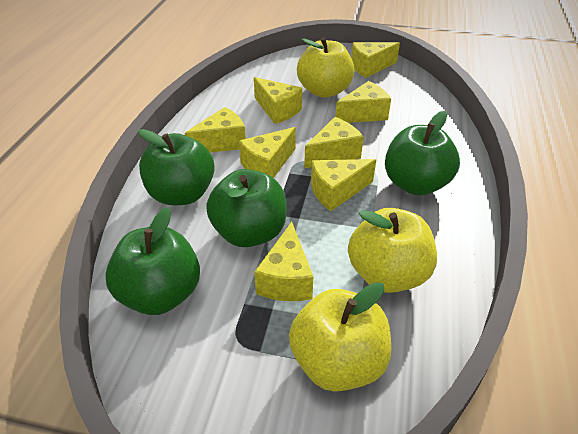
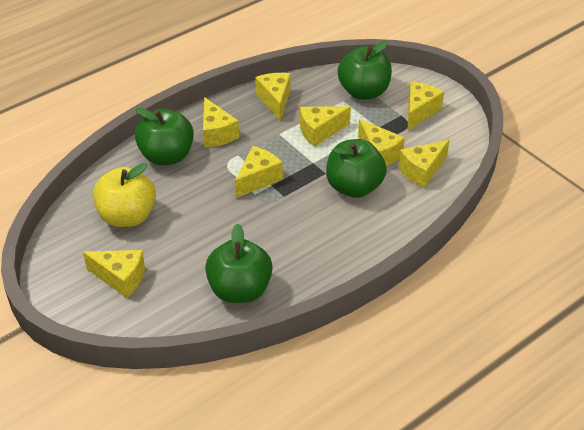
yellow apple: [289,282,391,392] [297,37,354,98] [348,208,437,293] = 3 -> [93,163,156,227] = 1

